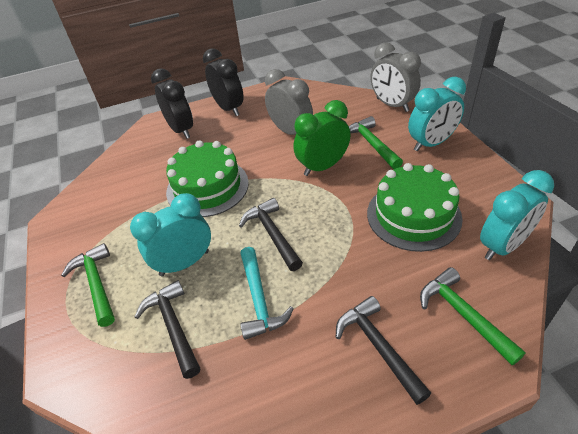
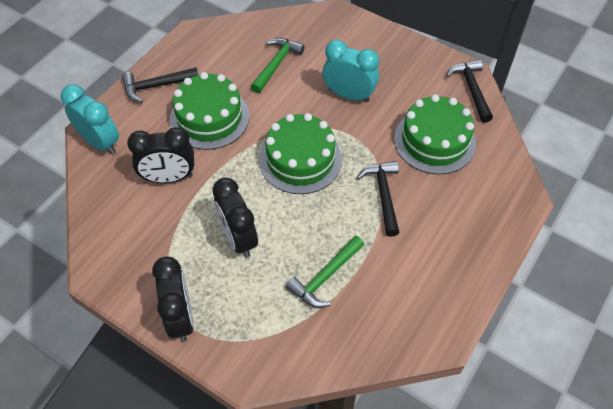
black clock: [151,68,193,139] [203,48,244,116] = 2 -> [127,127,194,183] [152,257,194,342] [213,178,258,258] = 3
green cake: [166,140,249,217] [367,163,463,252] = 2 -> [170,72,249,150] [259,113,342,194] [394,94,476,174] = 3
green clock: [293,100,351,176] = 1 -> none = 0
green hammer: [61,243,115,327] [349,116,403,169] [420,267,526,365] = 3 -> [251,38,305,93] [286,236,364,308] = 2
grey clock: [265,69,313,135] [371,42,421,112] = 2 -> none = 0
turquoise clock: [130,193,211,276] [408,76,466,151] [480,170,554,260] = 3 -> [61,85,119,154] [323,40,379,102] = 2
turquoise hammer: [240,247,294,340] = 1 -> none = 0

